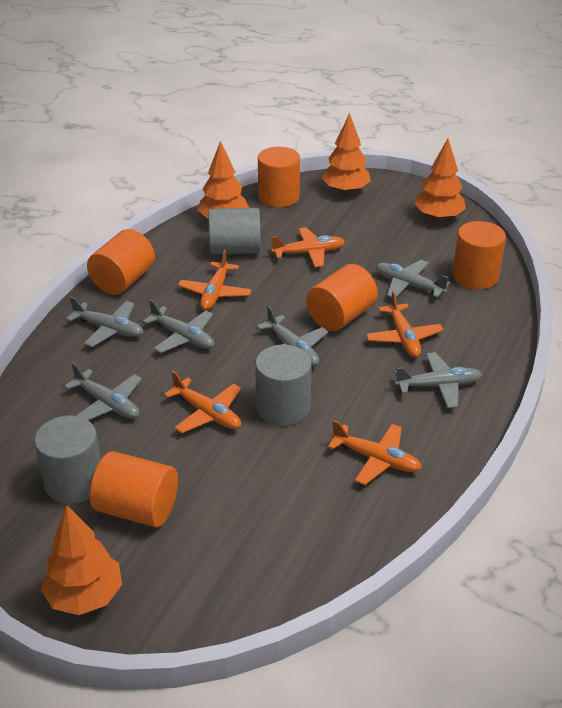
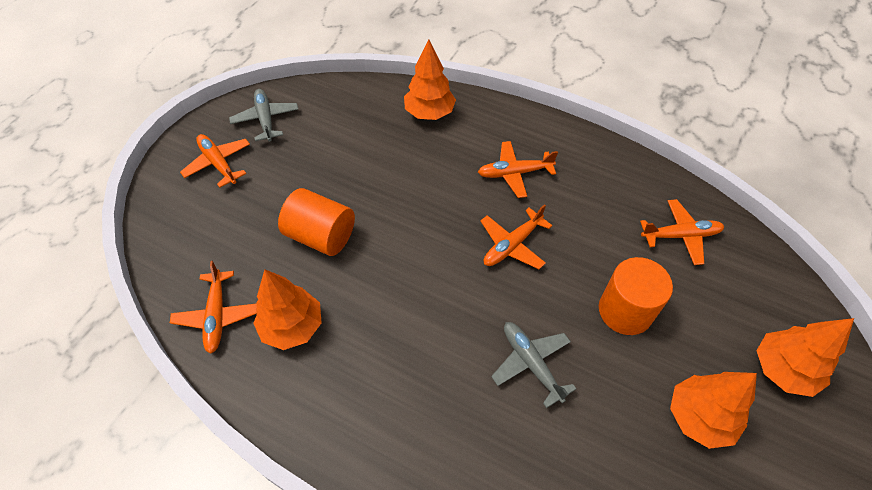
grey cylinder: [34,415,101,504] [209,208,261,254] [255,344,312,426] = 3 -> none = 0
grey plane: [64,363,142,420] [66,297,144,347] [142,299,214,353] [257,306,328,366] [376,260,450,298] [394,352,482,408] = 6 -> [229,89,299,142] [491,322,576,408] = 2
orange cylinder: [87,229,155,295] [90,451,178,528] [258,147,300,207] [306,264,378,331] [452,221,506,289] = 5 -> [278,188,355,256] [599,257,673,335] = 2

